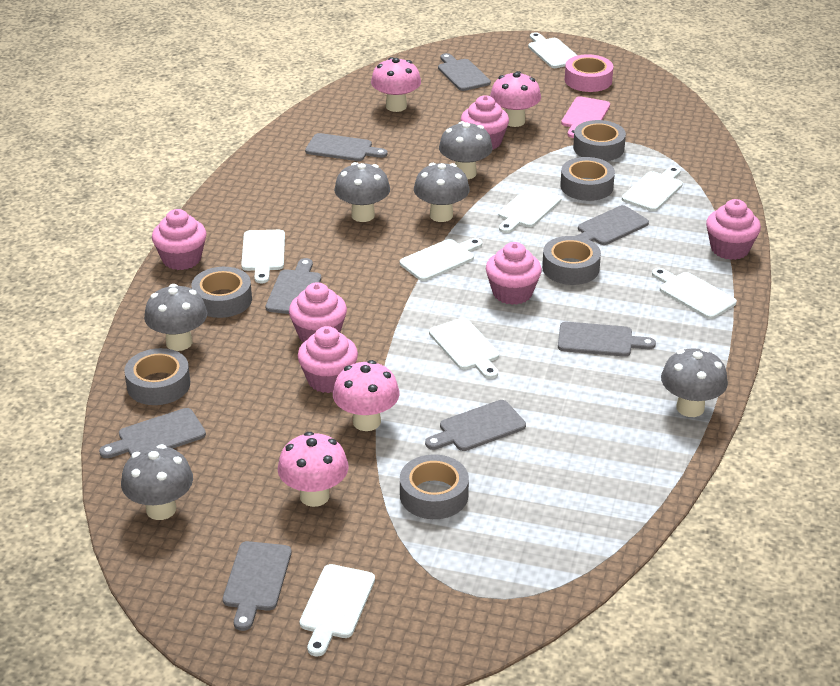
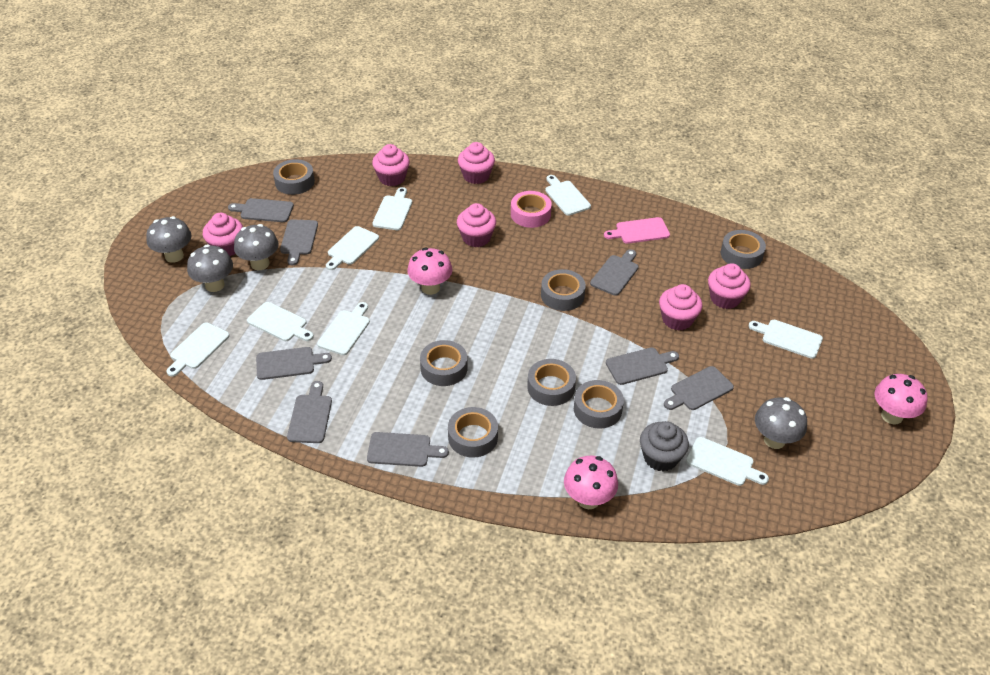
grey cupcake: none = 0 -> [640,421,689,471] = 1
grey mushroom: [121,444,193,520] [144,284,207,351] [334,162,390,222] [414,163,470,222] [439,121,493,179] [661,348,728,417] = 6 -> [146,216,192,263] [187,245,233,292] [234,224,279,270] [755,397,807,449] = 4
grey tape: [124,348,190,405] [191,267,252,318] [400,454,469,519] [542,236,601,285] [560,157,615,201] [573,120,626,161] = 6 -> [273,159,315,195] [420,340,467,386] [448,407,498,457] [527,359,576,406] [541,269,586,311] [574,380,624,429] [721,230,766,269] = 7
pink mushroom: [278,432,349,507] [333,360,400,431] [371,57,421,112] [490,71,541,127] = 4 -> [407,248,452,295] [564,456,618,509] [875,374,927,424] = 3

